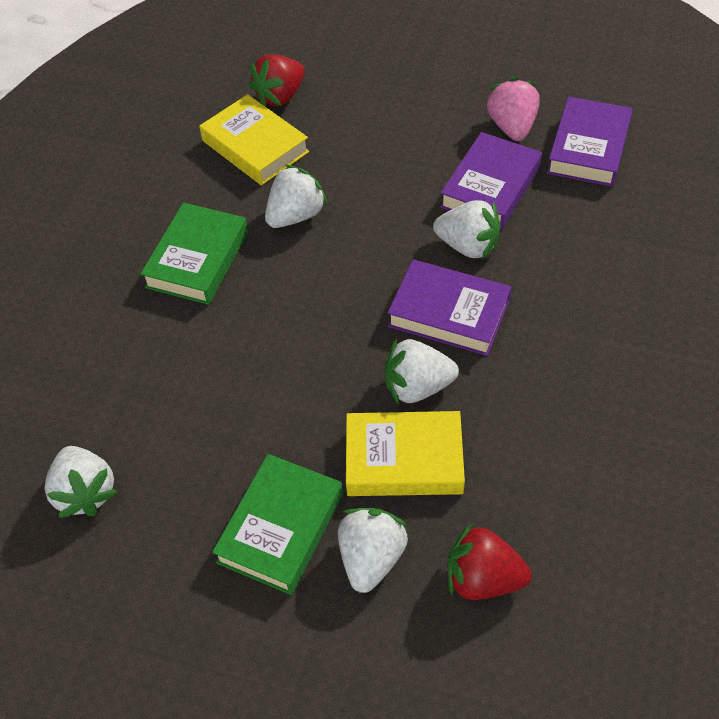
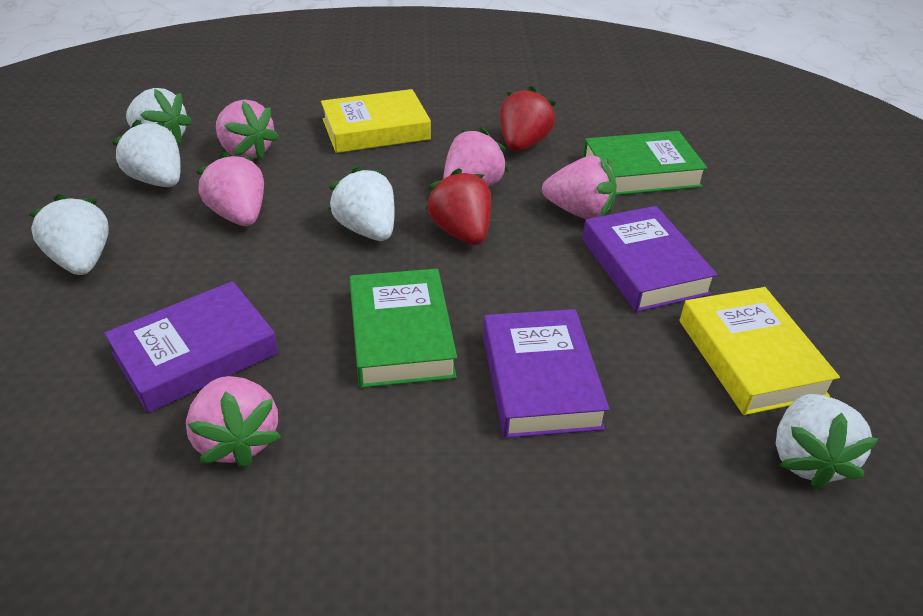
pink strawberry: [487,77,540,141] = 1 -> [186,376,281,468] [196,152,264,226] [216,99,279,161] [443,127,509,187] [542,156,617,219] = 5

